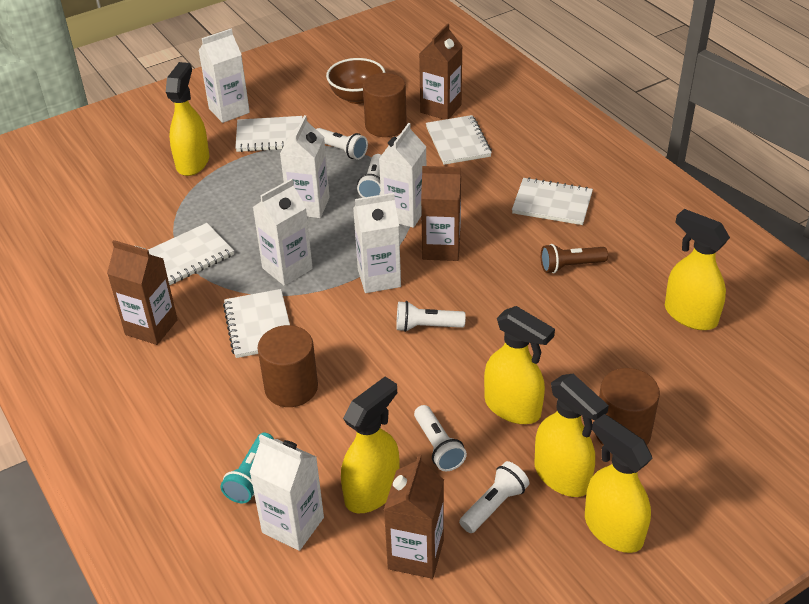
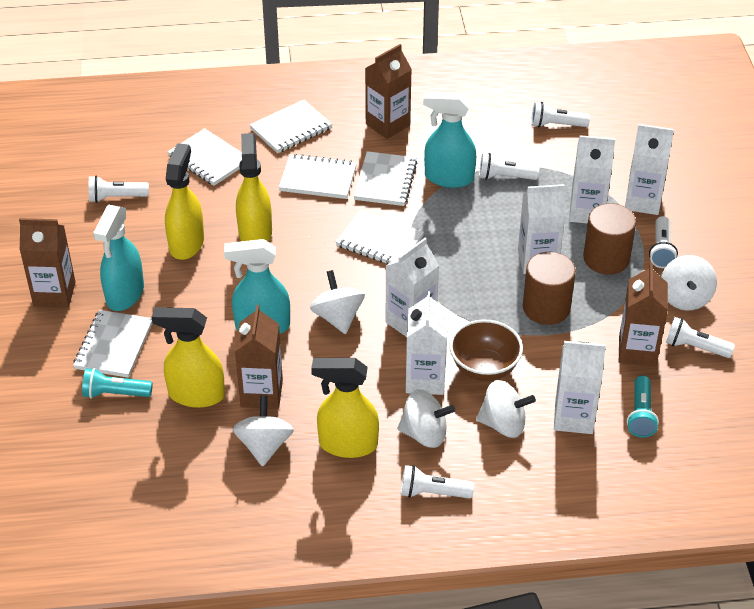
brown cylinder: [257,325,318,407] [363,73,407,137] [595,368,660,445] = 3 -> [523,252,576,325] [583,203,636,275] = 2
brown flashlight: [541,244,608,273] = 1 -> none = 0
turquoise flashlight: [221,433,274,503] = 1 -> [82,368,153,399] [627,376,659,438] = 2
turquoise spray bottle: none = 0 -> [93,205,144,311] [224,239,290,334] [423,91,476,188] = 3
white flashlight: [316,128,368,160] [357,154,381,198] [396,301,466,332] [414,405,467,471] [459,461,529,533] = 5 -> [89,176,149,203] [401,465,474,499] [479,153,539,180] [531,102,590,128] [649,216,678,268] [665,317,735,358] = 6
white notebook: [148,223,234,285] [223,289,290,358] [235,116,303,152] [426,115,492,165] [512,177,593,225] = 5 -> [73,310,152,378] [168,128,242,186] [249,100,332,153] [279,154,357,199] [336,210,424,265] [354,151,417,206] = 6
white spinning top: none = 0 -> [233,396,294,467] [310,270,365,334] [397,389,455,448] [476,380,536,438] [661,255,717,311] = 5
yellow spray bottle: [166,62,209,176] [341,377,400,514] [484,306,555,424] [534,374,609,497] [585,414,652,553] [665,209,730,330] = 6 -> [152,307,225,408] [165,143,204,260] [236,133,272,242] [311,358,379,458] = 4

